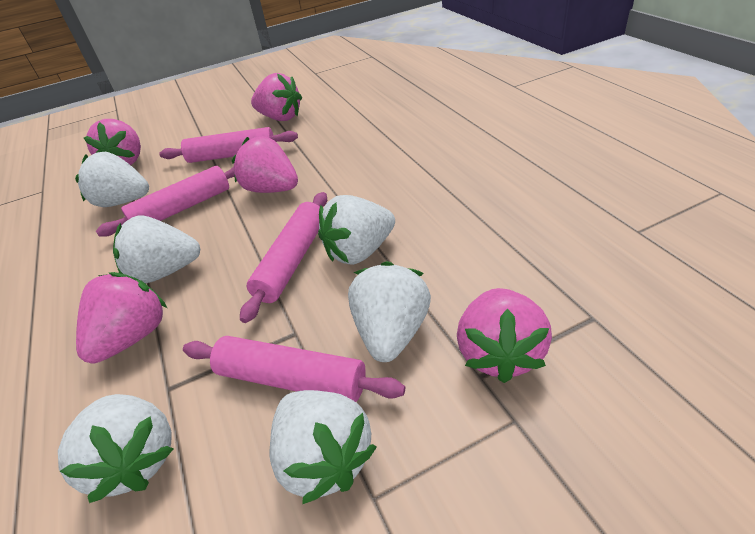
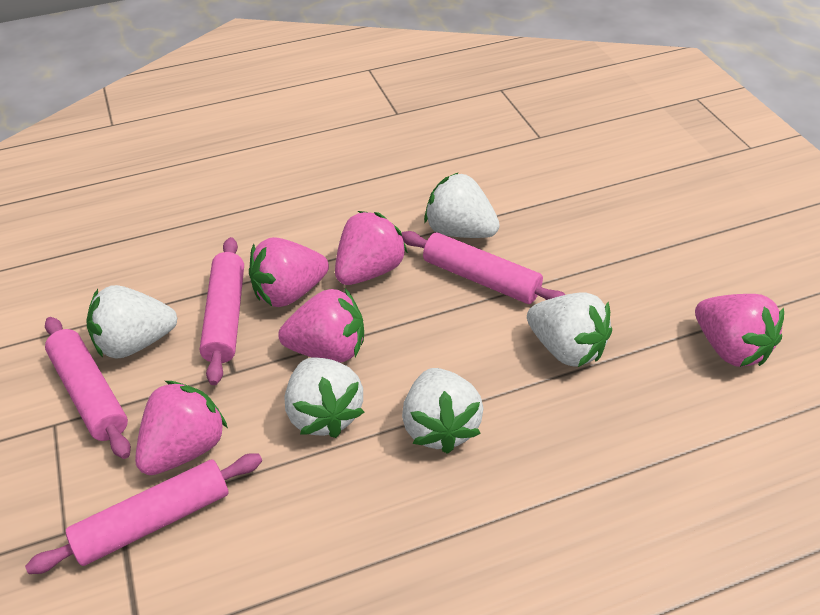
white strawberry: [58,394,174,503] [75,152,149,207] [113,216,201,283] [270,390,377,504] [318,195,395,265] [348,261,431,362] = 6 -> [86,285,177,358] [285,357,364,438] [402,368,484,454] [424,172,500,238] [527,292,612,367] = 5

